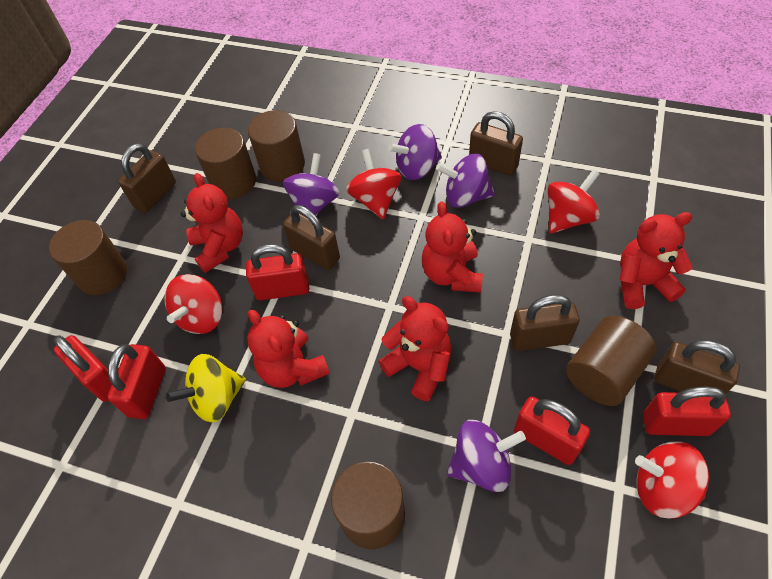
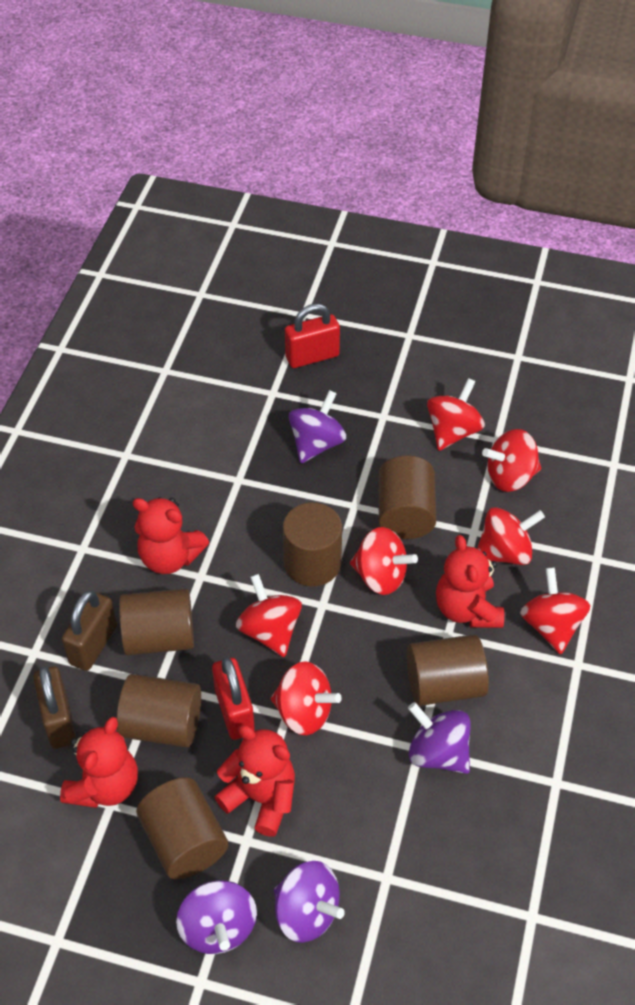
brown cylinder: [49,220,127,295] [195,127,256,199] [248,110,305,181] [331,461,405,549] [566,316,657,406] = 5 -> [117,674,201,748] [119,588,194,655] [136,777,228,879] [283,503,342,586] [378,456,436,539] [407,634,489,706] = 6
brown padlock: [118,143,176,213] [283,205,340,270] [469,111,523,176] [510,295,580,351] [654,340,740,394] = 5 -> [33,666,76,749] [62,590,117,671] = 2
red padlock: [54,335,112,402] [107,344,166,419] [246,244,309,301] [514,396,590,465] [643,386,731,436] = 5 -> [212,657,255,740] [285,304,340,368] = 2
red spinning top: [164,274,222,334] [346,149,401,219] [548,169,600,234] [635,442,709,518] = 4 -> [236,574,302,657] [271,661,342,735] [350,527,418,595] [427,378,485,451] [477,507,545,565] [482,429,541,492] [520,567,591,654] = 7
red teddy bear: [181,173,243,273] [247,310,330,388] [379,296,451,401] [422,201,483,293] [620,212,692,309] = 5 -> [60,717,138,808] [132,497,209,574] [215,725,295,837] [436,535,504,628] = 4
yellow spinning top: [166,354,246,423] = 1 -> none = 0

